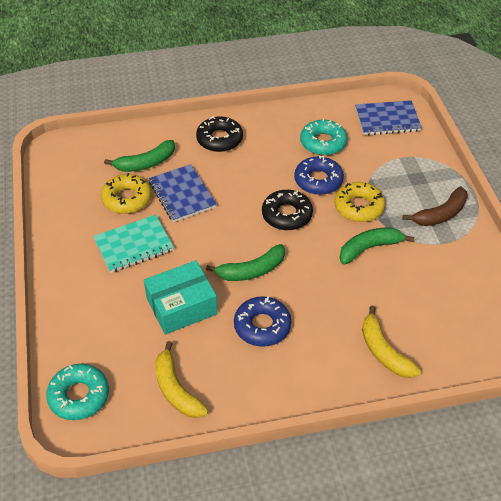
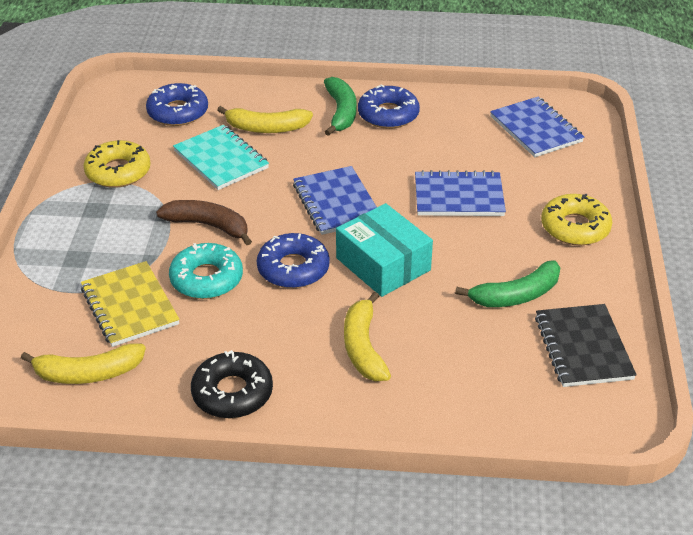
black donut: [196,116,243,152] [262,190,313,230] = 2 -> [191,350,273,418] = 1
black notebook: none = 0 -> [535,304,637,387] = 1
blue donut: [234,296,291,347] [294,155,344,195] = 2 -> [146,83,208,126] [257,233,330,288] [358,84,420,129] = 3
blue notebook: [149,164,217,222] [355,100,422,135] = 2 -> [293,166,377,235] [415,170,506,216] [490,97,584,157] = 3
green banana: [104,140,175,172] [206,244,285,281] [339,228,414,265] = 3 -> [324,77,357,136] [455,260,560,307] = 2
turquoise donut: [46,364,109,420] [300,118,347,155] = 2 -> [169,243,243,299] = 1
yellow banana: [155,341,208,418] [362,306,421,378] = 2 -> [21,343,146,384] [217,106,313,133] [344,292,391,381] = 3
yellow notebook: none = 0 -> [81,261,180,347] = 1

